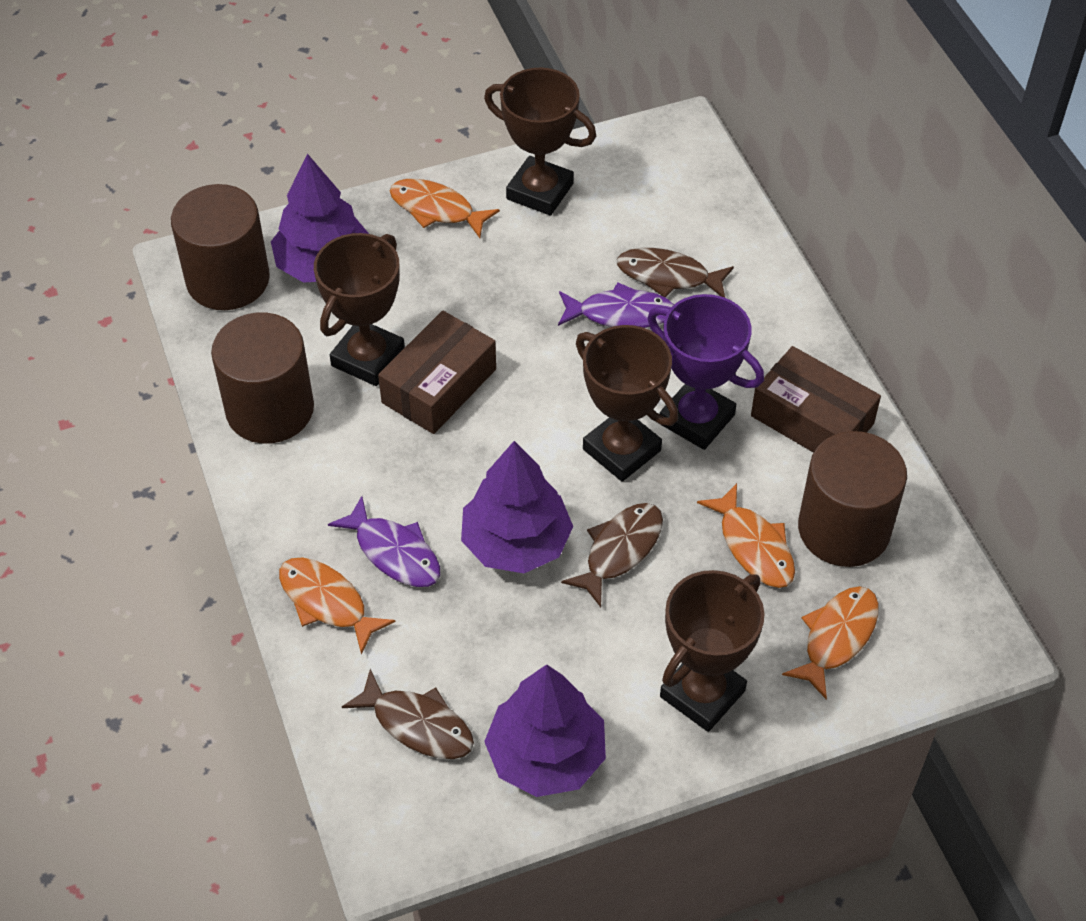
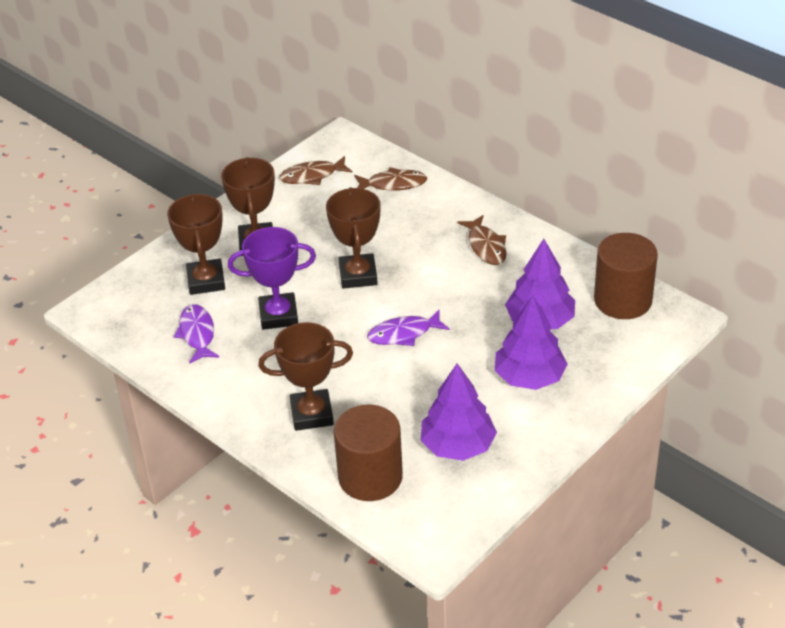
brown box: [378,311,496,434] [751,346,881,453] = 2 -> none = 0
brown cylinder: [171,184,270,310] [211,312,314,444] [798,431,907,567] = 3 -> [334,405,403,501] [594,233,658,319] = 2
orange fish: [279,558,396,654] [390,179,500,238] [697,483,795,588] [782,586,879,700] = 4 -> none = 0

